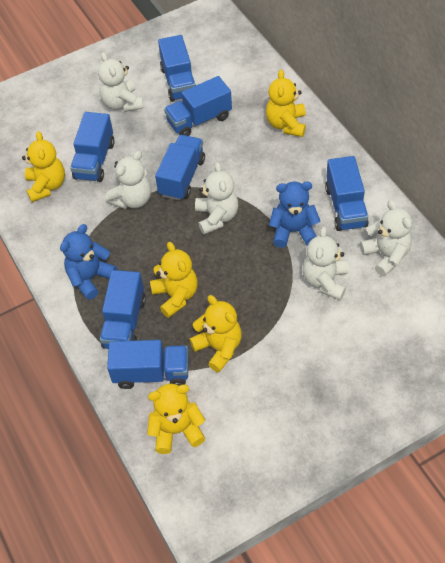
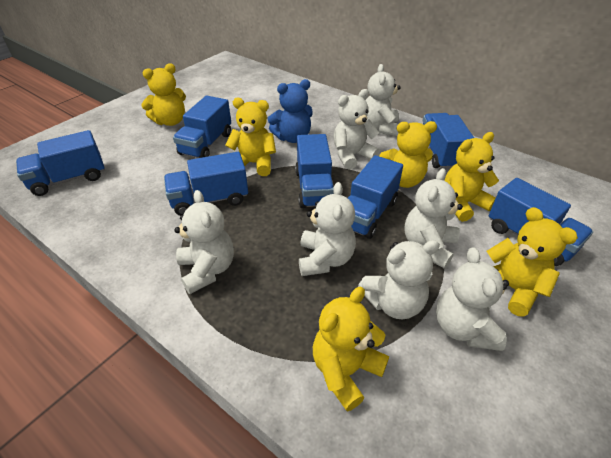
blue teddy bear: [60,224,117,300] [269,181,321,248] = 2 -> [268,79,313,143] = 1
white teddy bear: [98,52,143,112] [105,151,151,209] [195,162,238,235] [303,227,349,300] [360,200,412,277] = 5 -> [174,190,234,294] [299,182,356,276] [334,89,380,170] [358,240,440,319] [366,64,401,136] [404,168,463,268] [436,247,509,351] = 7
yellow teddy bear: [22,131,65,202] [147,384,205,454] [150,242,198,318] [189,295,242,372] [266,69,306,137] = 5 -> [141,63,186,126] [225,98,276,176] [313,287,389,412] [379,121,437,188] [444,132,499,222] [487,207,578,317] = 6

